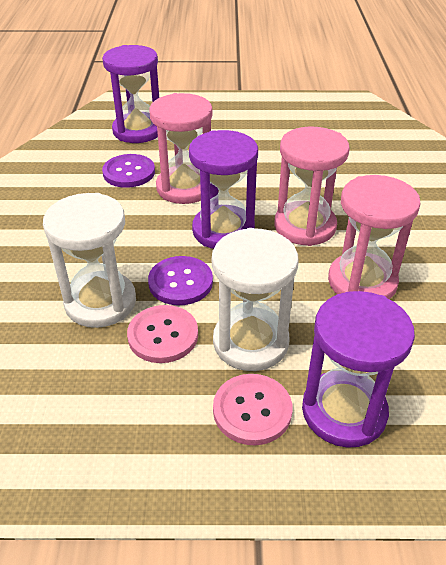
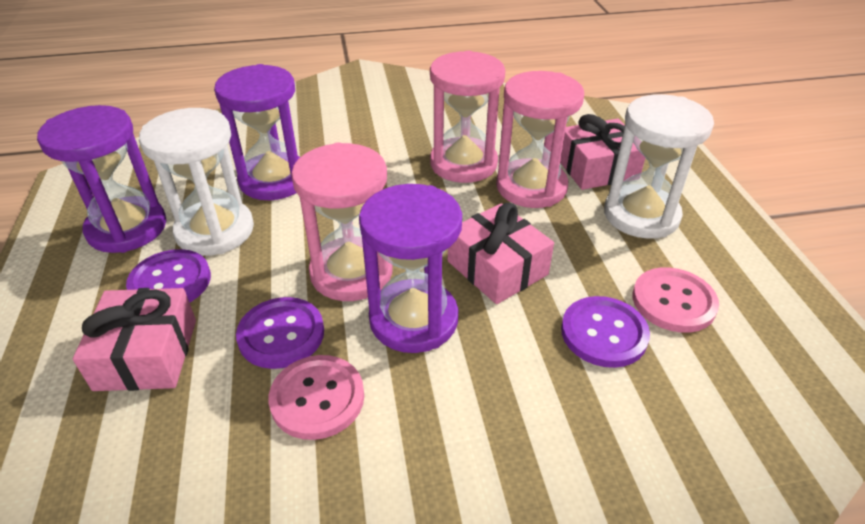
pink gift: none = 0 -> [73,288,196,391] [448,203,554,304] [560,114,645,190] = 3
purple button: [102,154,155,188] [148,256,213,306] = 2 -> [126,249,211,303] [236,297,324,369] [561,296,650,368] = 3

